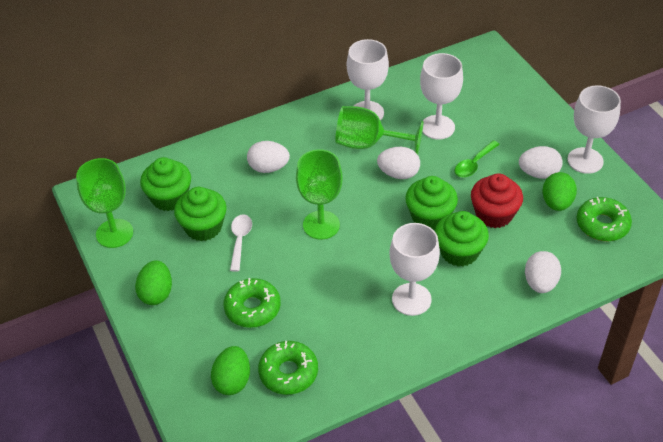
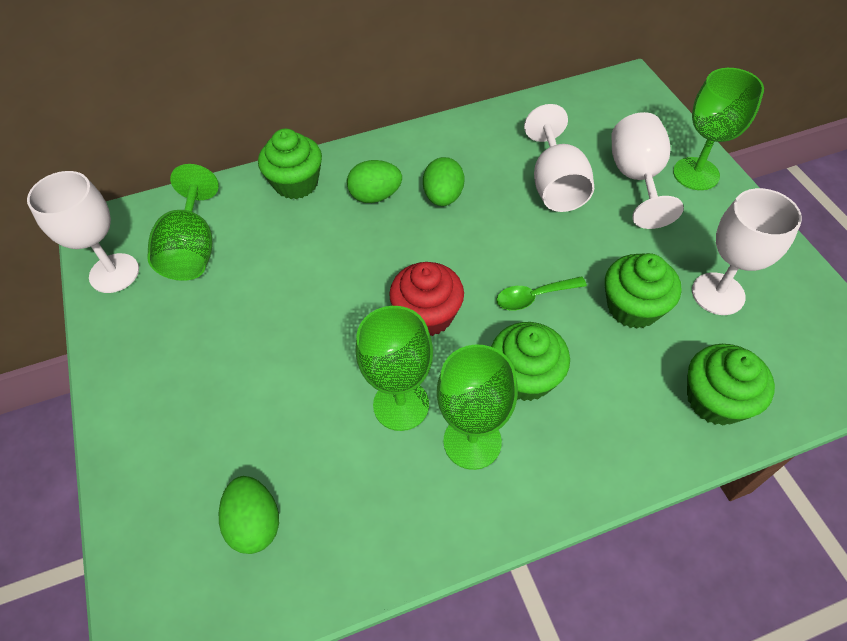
green donut: [224,278,281,328] [258,341,318,395] [576,197,632,241] = 3 -> none = 0
green goblet: [76,158,133,248] [296,150,343,240] [335,106,424,155] = 3 -> [147,164,219,281] [356,306,433,431] [437,344,518,470] [673,68,764,190] = 4
white egg: [247,141,290,173] [377,147,420,179] [519,146,563,179] [525,251,561,293] = 4 -> none = 0
white spoon: [230,214,252,272] = 1 -> none = 0

